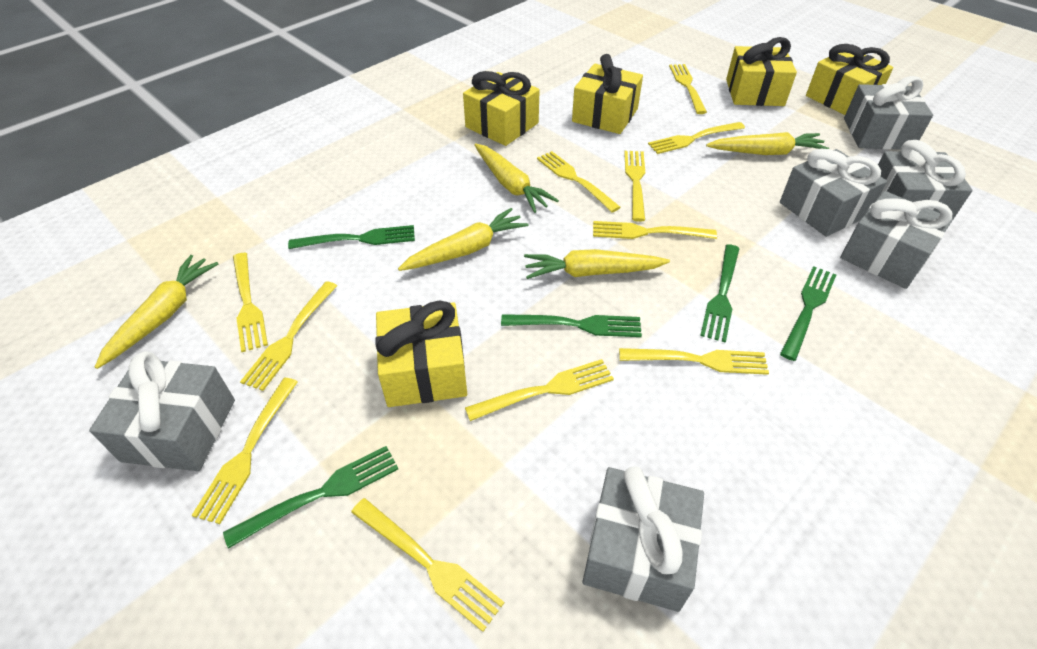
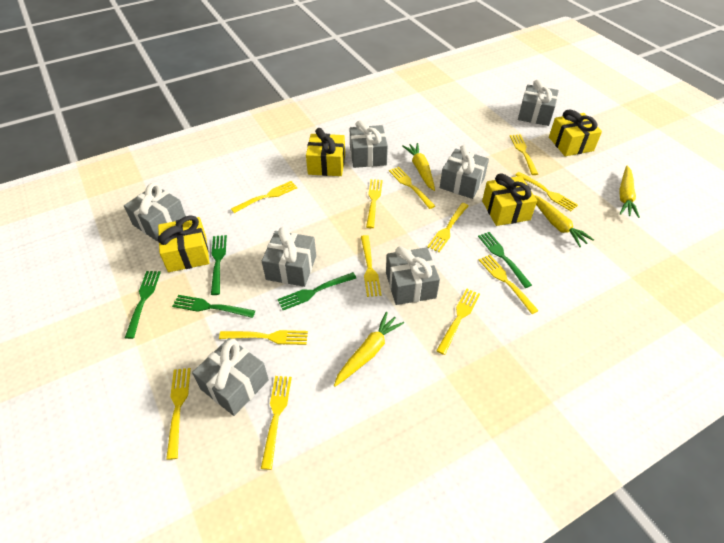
grey gift: [89,351,235,471] [582,466,704,612] [780,149,887,237] [840,191,953,289] [844,76,933,150] [878,140,973,219] = 6 -> [124,182,186,241] [192,338,269,416] [262,227,316,287] [350,120,388,168] [386,246,440,305] [440,145,489,199] [518,79,559,126] = 7
yellow carrot: [95,255,218,369] [398,208,529,271] [474,143,559,213] [524,249,670,279] [706,132,829,155] = 5 -> [334,312,404,387] [402,143,435,191] [534,195,594,247] [619,166,640,218] = 4
yellow fork: [191,378,298,524] [233,253,268,352] [240,281,337,391] [351,498,504,632] [465,359,614,421] [537,151,621,212] [593,221,717,239] [619,348,769,375] [624,151,645,222] [648,122,745,154] [669,64,707,114] = 11 -> [166,368,191,460] [219,330,308,345] [231,181,297,213] [261,376,292,470] [361,235,382,297] [366,179,383,228] [389,167,435,209] [427,203,469,252] [436,289,480,355] [479,255,539,314] [510,134,538,175] [515,172,578,211] = 12
yellow gift: [375,300,467,407] [463,71,540,146] [572,54,643,134] [726,37,797,106] [806,44,893,115] = 5 -> [158,215,209,272] [306,128,345,176] [482,174,537,226] [549,110,602,156] = 4

